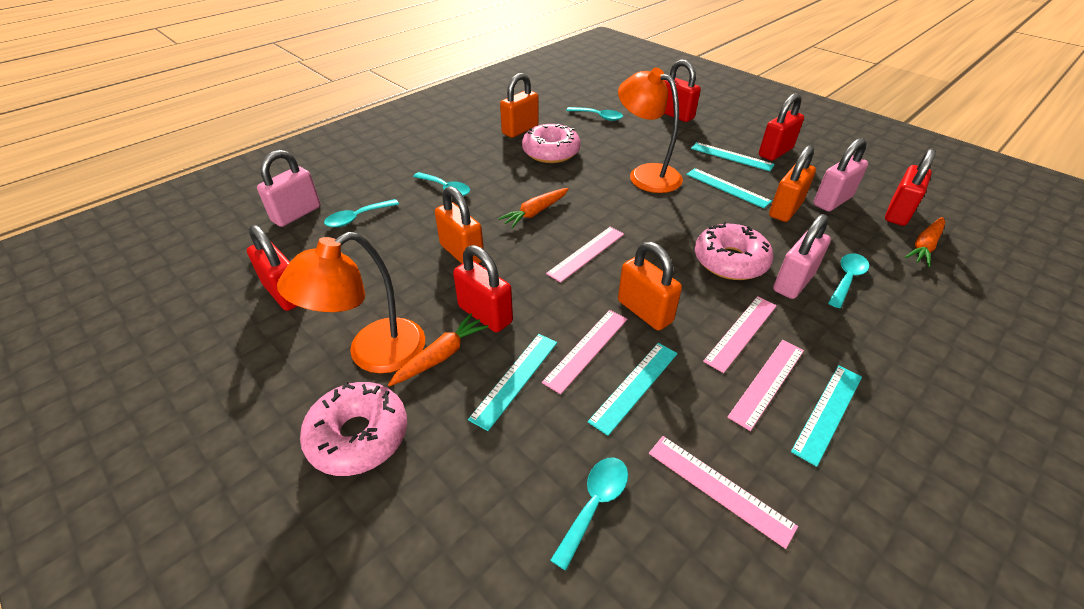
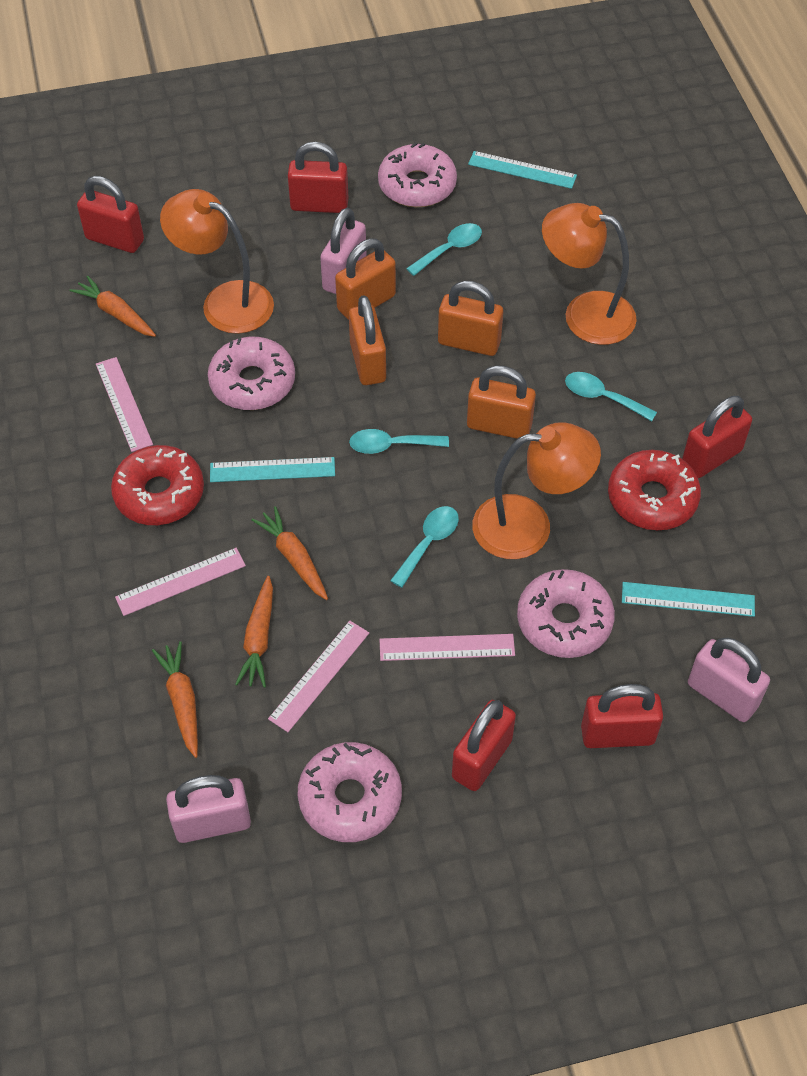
orange carrot: [388,314,489,386] [498,188,569,228] [905,217,945,267] = 3 -> [70,276,156,337] [152,641,198,758] [235,576,273,688] [251,506,328,600] = 4
orange lamp: [277,232,425,373] [618,68,683,193] = 2 -> [160,189,274,334] [472,422,601,559] [542,203,637,345] = 3
pink donut: [300,382,407,476] [522,124,581,163] [695,222,773,280] = 3 -> [208,337,295,410] [298,742,402,842] [378,142,457,207] [517,569,615,658] = 4
pink ruler: [542,310,627,394] [546,227,624,283] [649,436,798,549] [703,296,777,373] [727,340,804,431] = 5 -> [96,357,153,452] [115,548,246,616] [268,621,369,732] [379,634,515,661] = 4
red donut: none = 0 -> [111,445,204,525] [608,450,701,530] = 2
turquoise ruler: [468,334,557,431] [588,343,678,436] [686,168,772,208] [691,142,775,171] [791,365,862,467] = 5 -> [210,457,335,482] [468,151,577,189] [622,582,755,617] = 3
turquoise spoon: [324,199,399,227] [413,172,470,196] [550,457,628,571] [566,107,623,121] [828,253,869,308] = 5 -> [349,429,449,454] [390,506,459,588] [406,223,482,276] [565,372,657,421] = 4

